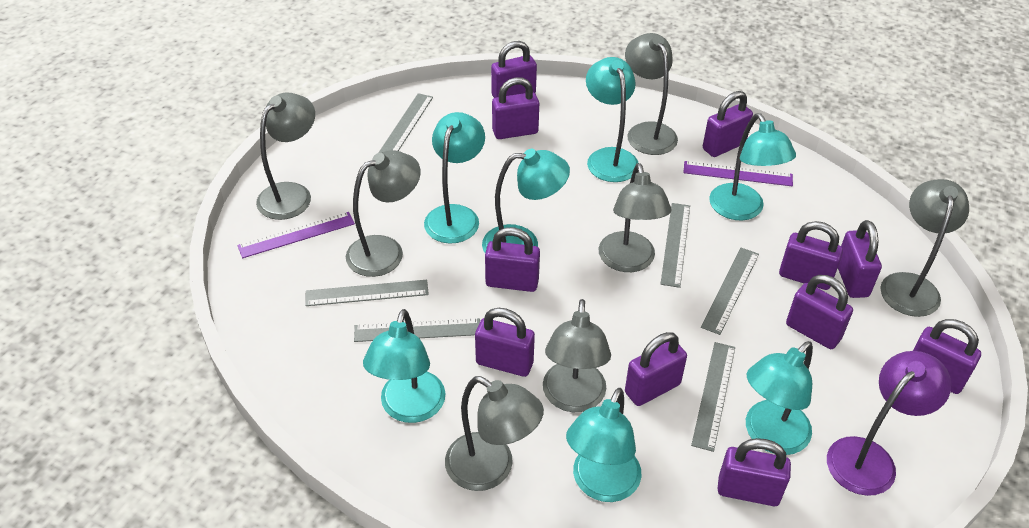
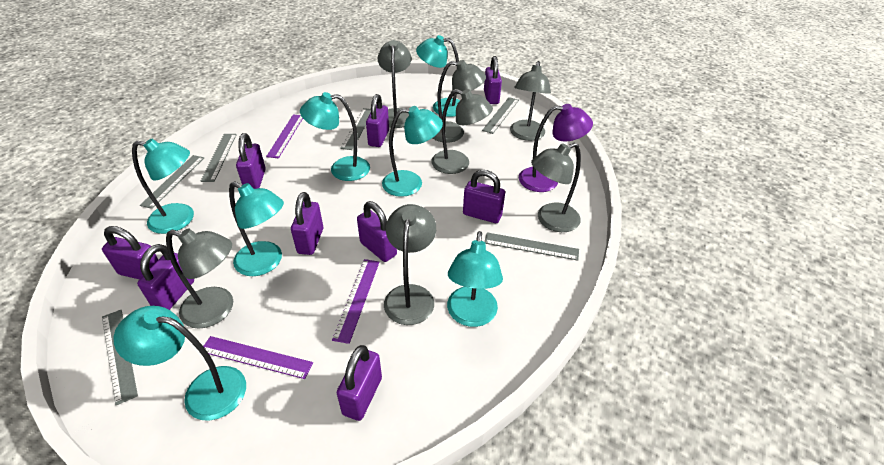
purple padlock: [475,308,535,377] [485,227,540,292] [491,41,537,98] [492,77,539,139] [625,332,687,406] [703,91,753,157] [718,438,791,506] [779,221,843,290] [786,275,853,349] [838,220,882,298] [913,319,981,394] = 11 -> [102,226,158,279] [137,244,194,310] [236,133,266,189] [291,192,323,255] [337,345,382,421] [357,201,397,262] [366,94,389,147] [463,170,505,223] [484,56,502,104] = 9
purple ruler: [237,212,355,258] [683,161,793,186] = 2 -> [203,336,313,379] [266,115,303,158] [332,259,379,344] = 3

